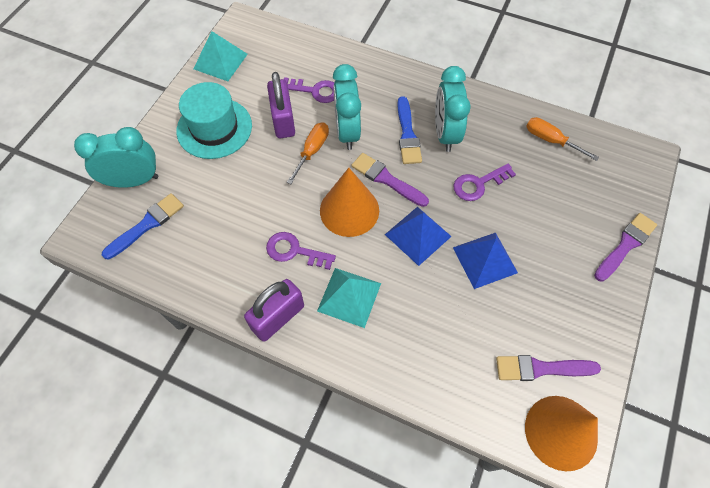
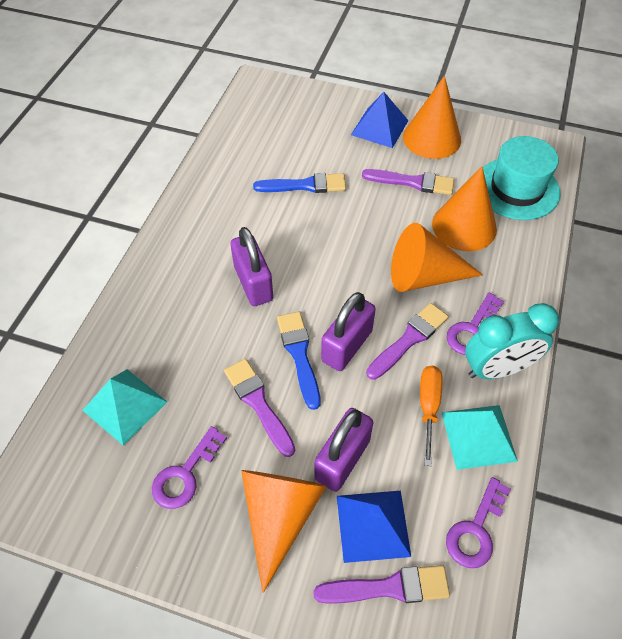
orange cone: [320,168,379,237] [525,396,598,471] = 2 -> [241,470,327,593] [391,223,483,292] [403,76,461,159] [432,166,497,251] = 4
orange screwdriver: [287,123,329,184] [526,117,599,161] = 2 -> [420,366,443,466] = 1
purple brush: [351,153,429,207] [496,355,601,381] [594,213,657,282] = 3 -> [224,359,295,457] [313,565,450,604] [362,169,454,195] [366,303,449,380] = 4
purple padlock: [244,279,304,342] [267,72,295,138] = 2 -> [230,227,273,306] [314,408,374,492] [321,292,376,371] = 3
turquoise clock: [74,127,158,188] [333,64,361,150] [435,66,471,152] = 3 -> [465,303,559,379] = 1

